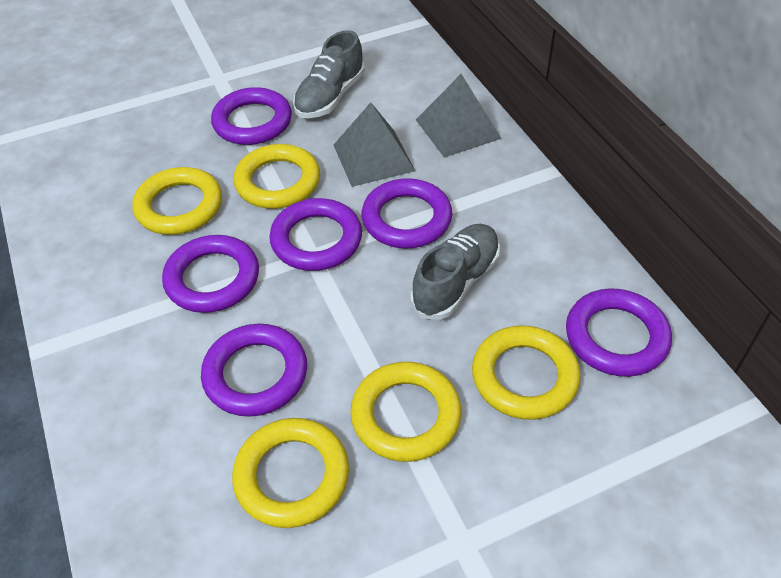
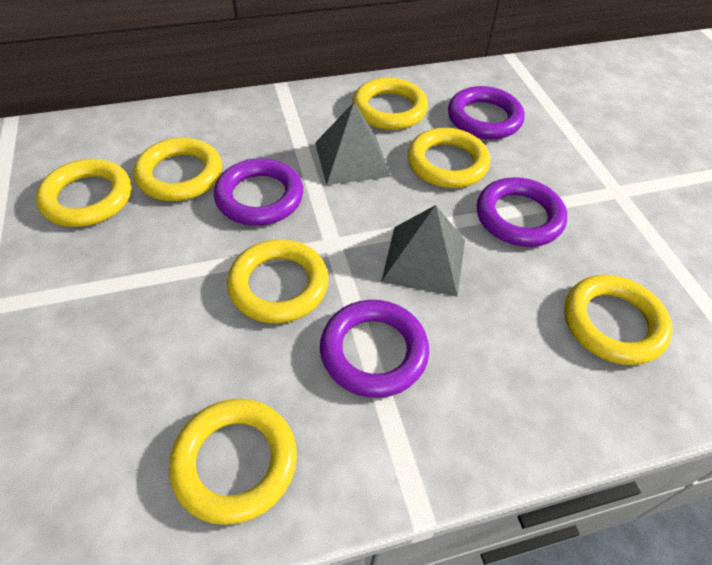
grey shoe: [293,30,365,118] [411,224,500,320] = 2 -> none = 0
purple ring: [162,235,259,313] [201,324,307,417] [211,87,292,145] [269,198,362,271] [362,178,452,249] [566,288,672,377] = 6 -> [214,158,303,226] [320,300,429,398] [448,86,525,139] [477,177,567,247] = 4
yellow ring: [132,167,222,235] [232,418,349,528] [234,144,320,209] [350,362,461,462] [472,326,581,420] = 5 -> [36,159,132,227] [133,137,222,201] [169,399,297,525] [227,239,329,323] [353,77,428,130] [407,128,490,188] [564,275,673,365] = 7

